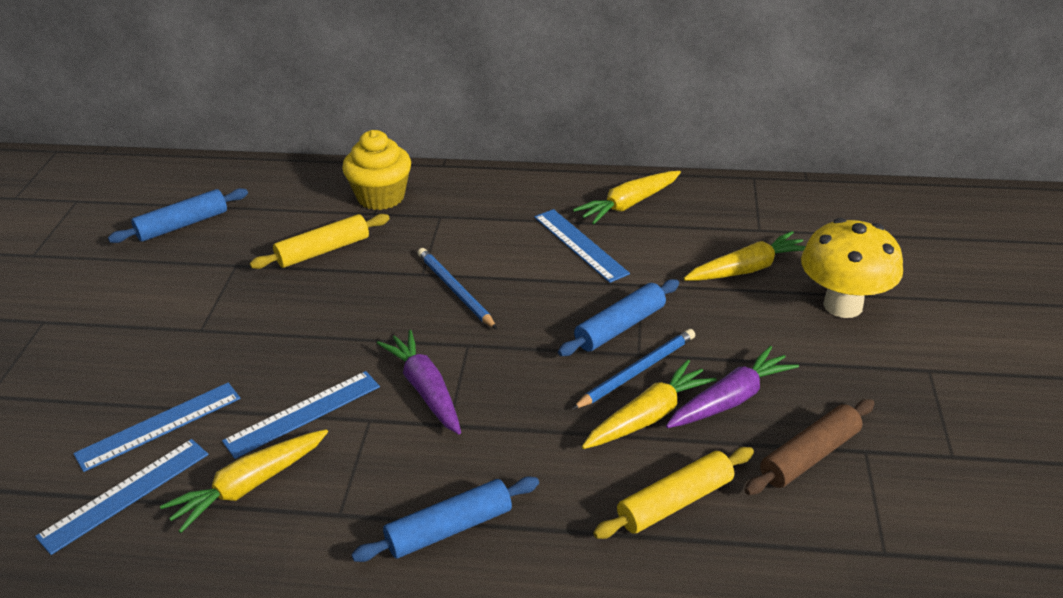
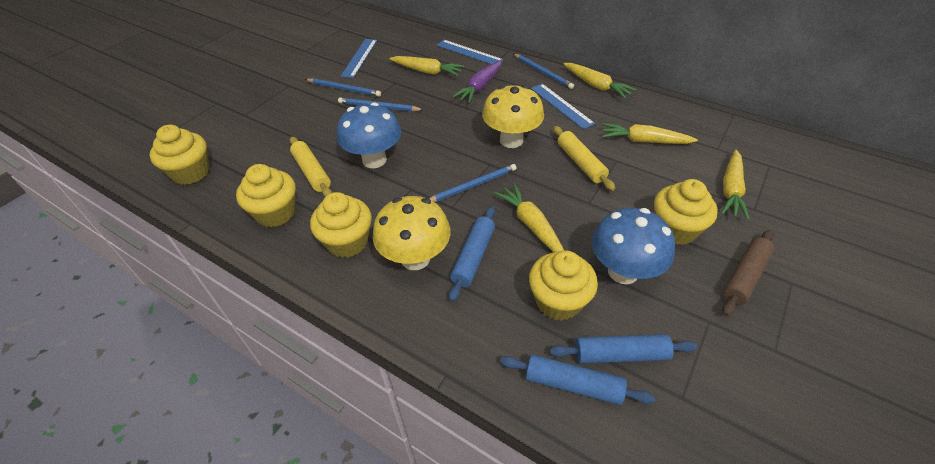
blue mushroom: none = 0 -> [337,102,401,168] [592,208,675,284] = 2
blue pencil: [418,248,497,329] [572,329,695,409] = 2 -> [305,78,381,97] [338,97,423,112] [429,164,517,202] [513,54,574,89] = 4
blue ruler: [35,439,208,555] [73,383,241,472] [222,371,380,459] [534,209,630,283] = 4 -> [341,39,377,78] [436,40,504,64] [531,84,595,129] = 3
purple carrot: [377,330,461,434] [666,346,799,428] = 2 -> [452,61,502,103] = 1
yellow carrot: [160,429,328,533] [573,171,681,225] [582,360,717,449] [684,231,806,281] = 4 -> [389,56,464,76] [494,184,564,252] [563,63,636,99] [602,123,698,144] [721,150,750,220] = 5
yellow cupcake: [342,130,411,210] = 1 -> [150,125,210,185] [236,164,296,227] [310,192,372,258] [529,250,598,321] [654,179,718,245] = 5
yellow mushroom: [801,218,903,318] = 1 -> [373,196,451,270] [482,85,544,148] = 2

